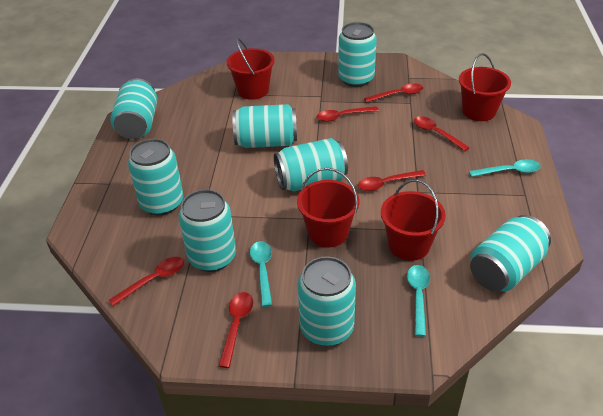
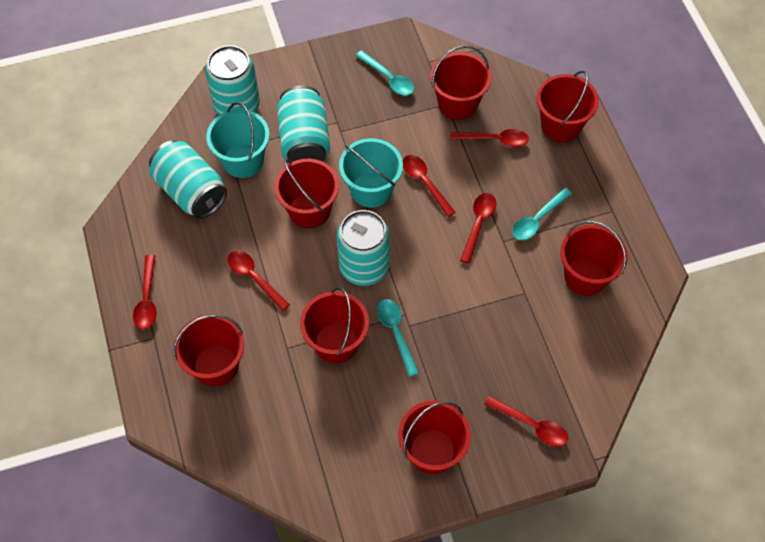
red bucket: [227,38,275,100] [297,168,359,247] [381,179,446,261] [459,53,511,121] = 4 -> [173,314,244,387] [275,159,339,228] [300,287,369,364] [398,401,471,474] [430,45,491,120] [537,70,599,142] [560,221,628,296] = 7
turquoise bucket: none = 0 -> [206,102,270,178] [339,138,403,208] = 2
turquoise can: [110,78,157,139] [128,139,183,216] [179,189,236,272] [232,104,297,148] [274,138,348,191] [298,256,356,346] [338,22,377,87] [470,215,551,291] = 8 -> [149,140,227,219] [205,45,260,115] [277,85,330,162] [337,210,390,286] = 4

